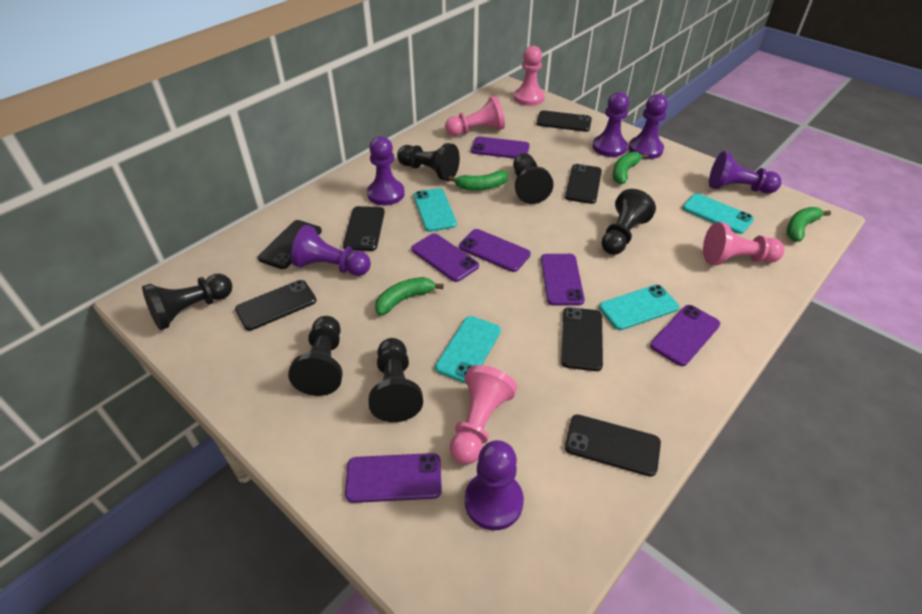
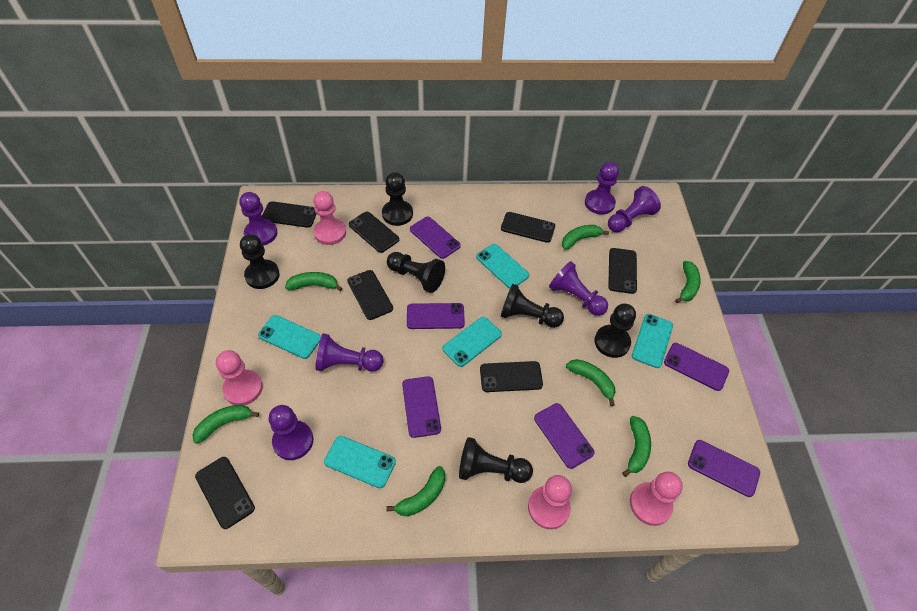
green banana: [375,277,444,315] [448,170,508,191] [613,152,648,184] [787,207,831,242] = 4 -> [192,405,259,444] [285,272,342,291] [386,466,445,516] [562,225,609,250] [566,359,616,406] [622,416,651,477] [675,261,701,303] = 7
turquoise phone: [413,188,457,232] [435,316,501,383] [599,285,679,330] [683,193,754,234] = 4 -> [258,315,321,359] [324,436,396,488] [442,317,502,367] [476,244,529,289] [632,314,673,368] = 5

